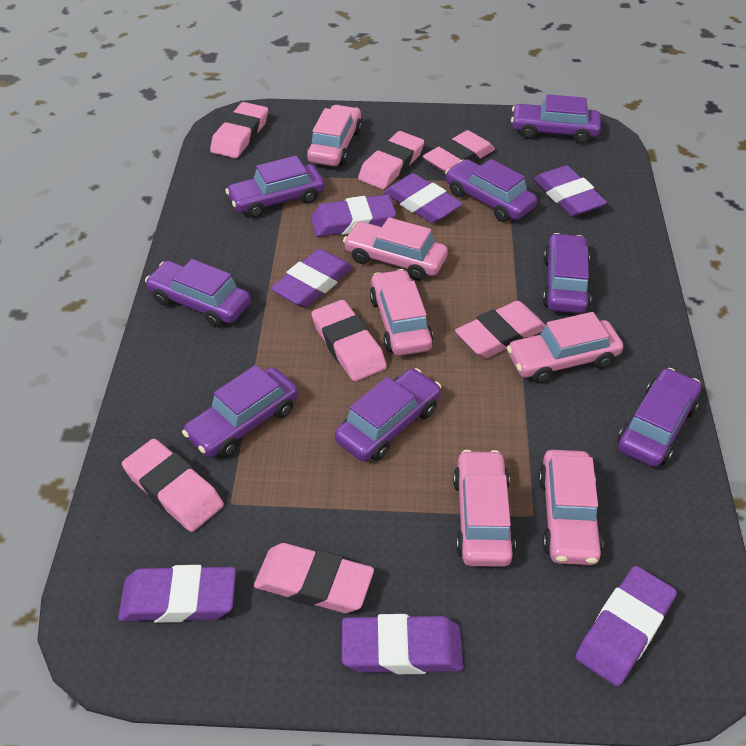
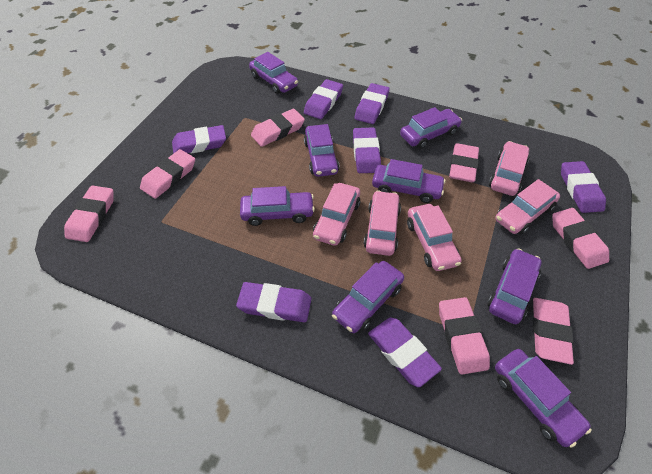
pink car: [307,105,362,167] [343,217,448,281] [370,269,433,356] [453,450,516,567] [507,312,623,383] [538,450,603,565] = 6 -> [313,183,360,246] [364,190,401,256] [407,204,462,271] [489,141,529,196] [495,179,560,235] = 5

